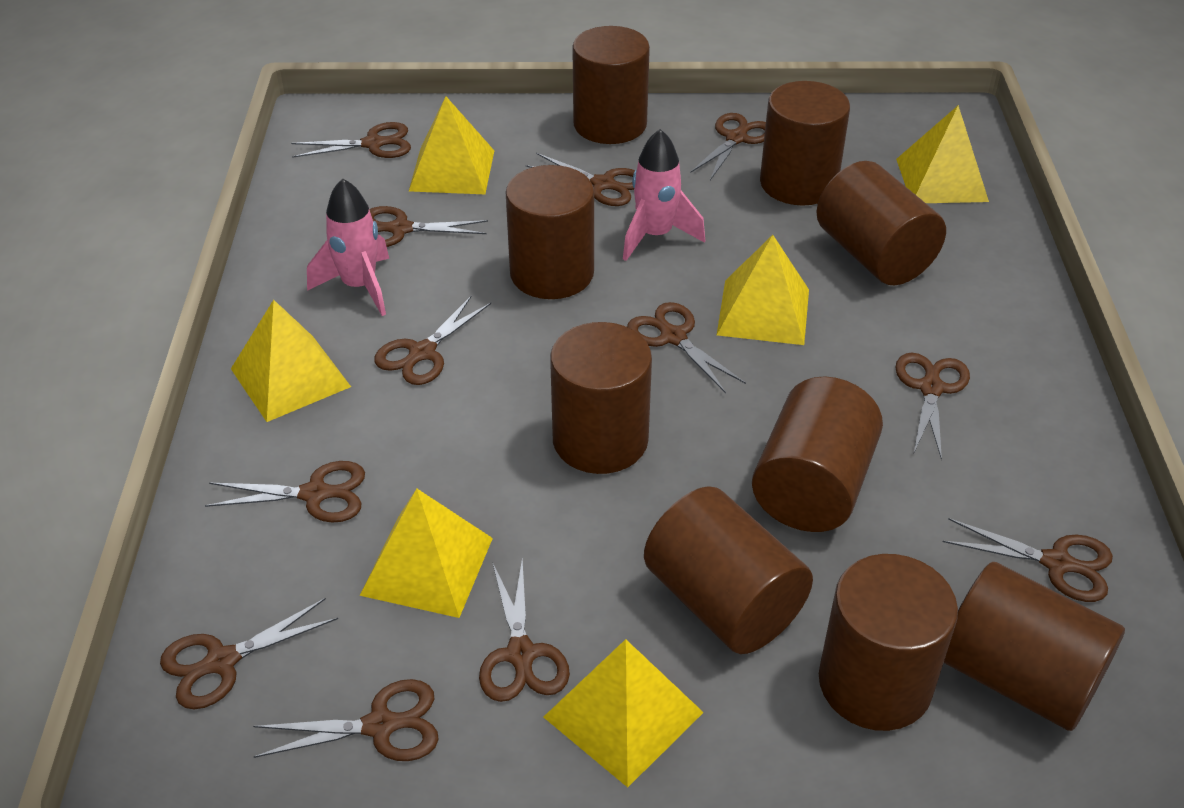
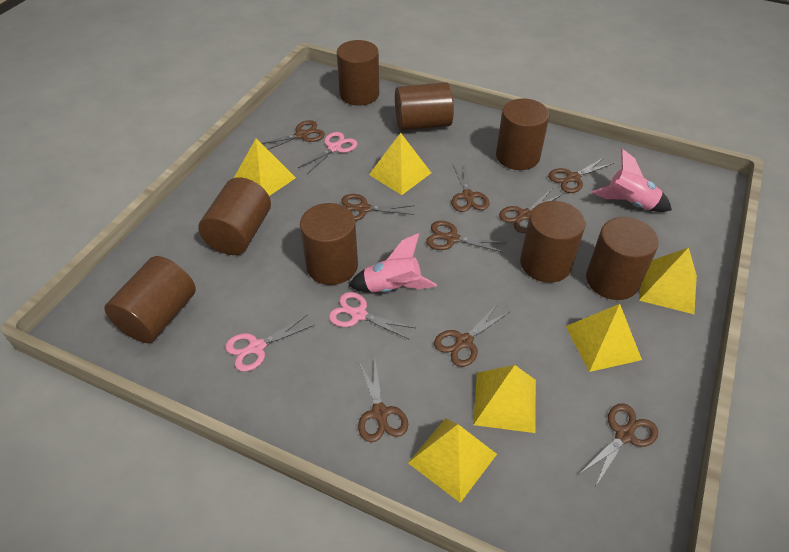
brown cylinder: [506,165,594,299] [550,322,652,474] [572,26,650,144] [644,486,813,654] [752,376,883,532] [760,81,850,206] [816,161,946,286] [819,554,958,731] [944,562,1125,731] = 9 -> [104,256,196,343] [198,177,271,255] [300,203,358,285] [337,40,379,106] [395,82,454,131] [496,98,549,170] [520,201,585,283] [586,217,659,300] = 8
brown scissors: [160,598,338,709] [205,461,365,523] [253,679,439,761] [291,122,411,158] [369,206,488,247] [374,295,491,385] [479,560,570,702] [526,153,635,206] [627,302,746,393] [690,113,766,180] [895,353,970,460] [943,518,1113,602] = 12 -> [262,120,325,150] [341,194,415,221] [358,360,408,442] [426,221,506,253] [434,305,510,367] [452,163,490,212] [499,189,563,233] [548,157,614,193] [580,404,658,487] = 9
pink scissors: none = 0 -> [225,315,314,372] [298,132,357,174] [329,292,415,340] = 3

